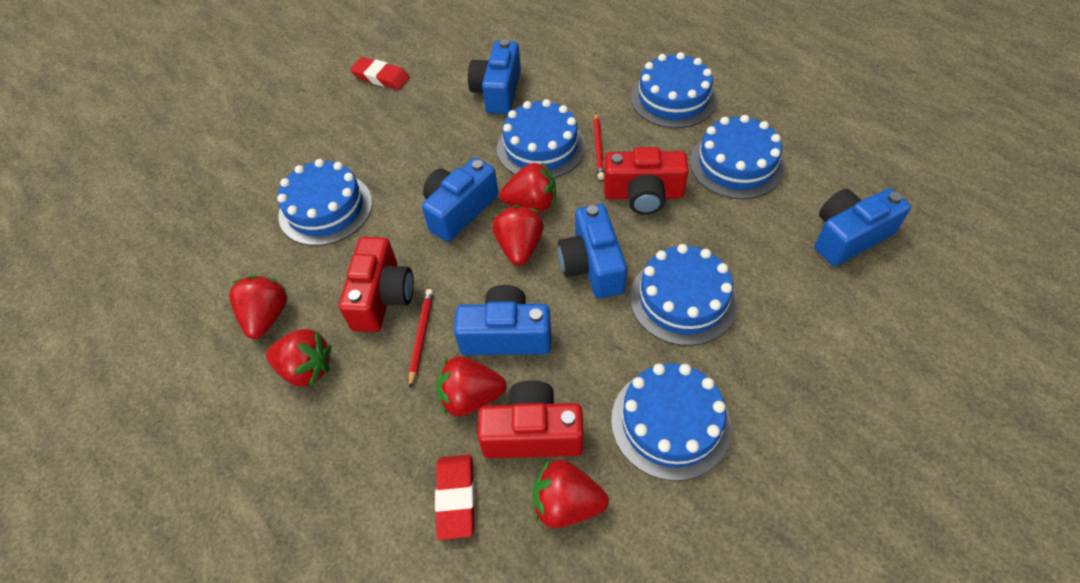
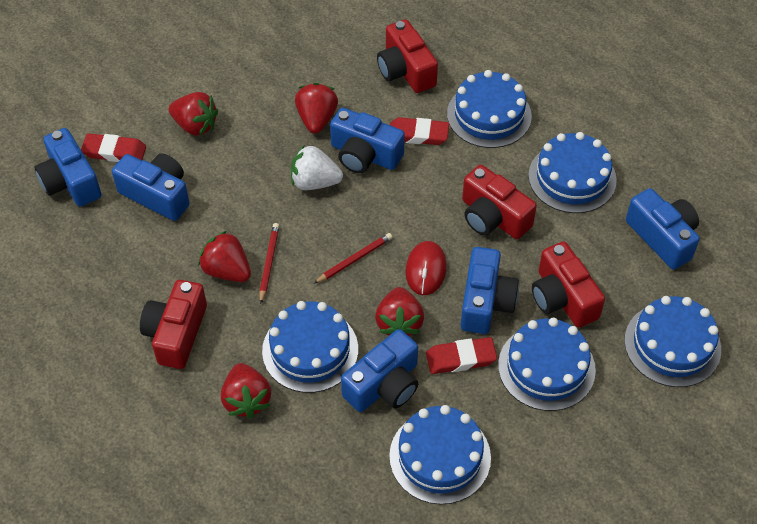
blue camera: [422,158,498,242] [454,285,551,355] [468,39,521,114] [558,204,627,298] [815,188,911,266] = 5 -> [35,128,101,207] [112,153,190,221] [330,108,405,173] [341,329,418,412] [461,247,519,334] [626,188,700,270] = 6
red camera: [339,237,414,332] [477,380,584,458] [604,147,689,215] = 3 -> [140,280,207,369] [377,19,438,93] [462,165,537,239] [532,242,605,328] = 4
red eraser: [350,57,410,90] [435,455,475,540] = 2 -> [81,133,146,162] [390,117,449,145] [426,337,497,374] = 3
red mouse: none = 0 -> [405,241,447,295] = 1
red strawberry: [229,276,287,339] [266,329,332,387] [436,356,506,416] [493,205,544,266] [500,162,556,212] [532,460,609,528] = 6 -> [169,92,218,136] [198,231,251,282] [221,363,271,418] [295,83,338,134] [375,287,424,336] = 5
white strawberry: none = 0 -> [291,145,343,190] = 1

